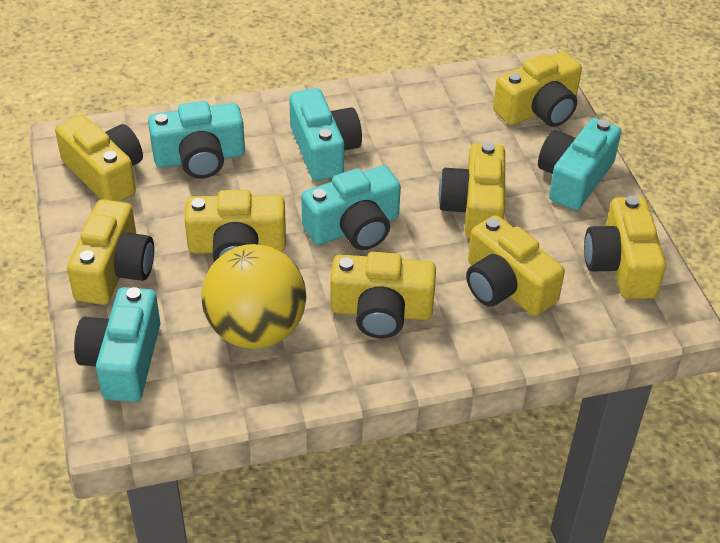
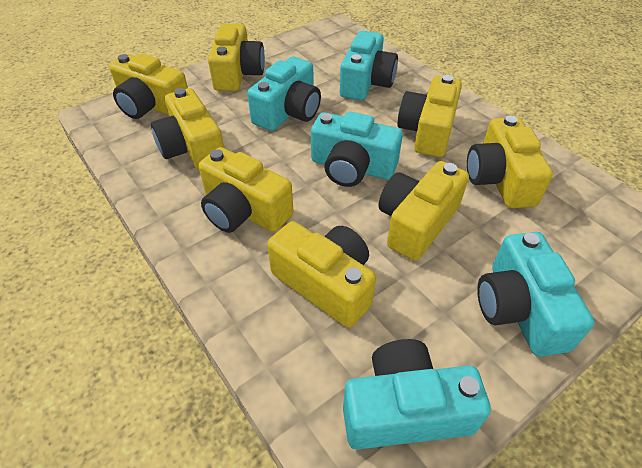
yellow ball: [201,244,306,349] = 1 -> none = 0

